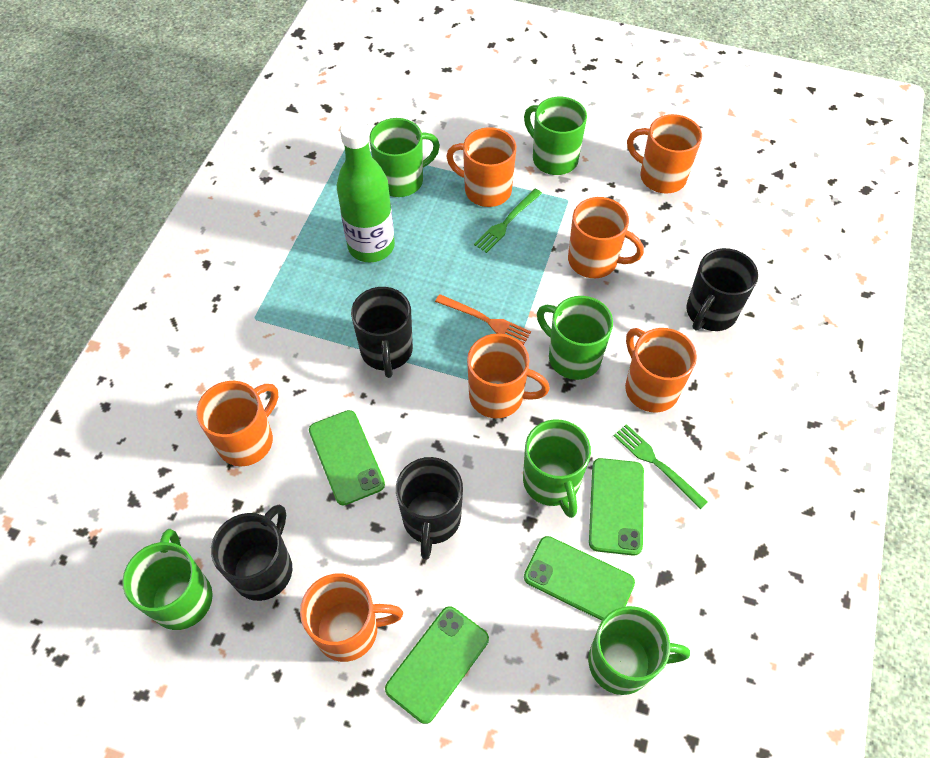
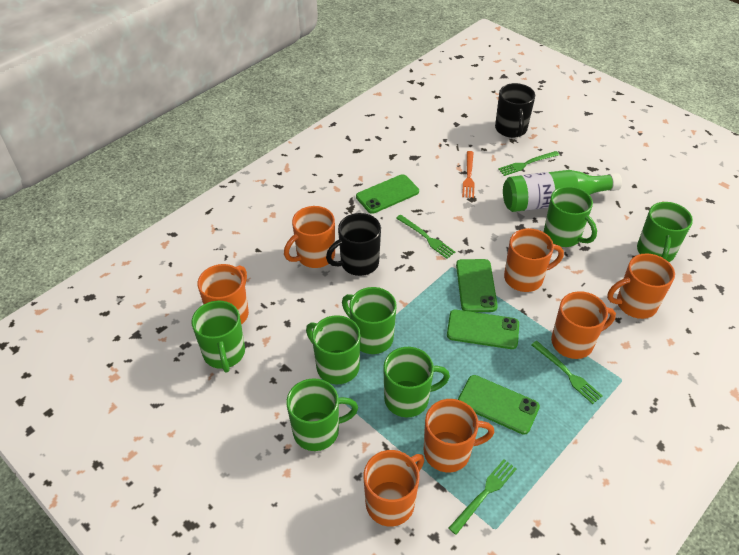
black mug: [211,505,292,601] [351,287,413,378] [396,457,463,560] [686,248,758,331] = 4 -> [326,213,381,276] [495,83,535,138] = 2
green fork: [474,189,542,253] [614,424,708,509] = 2 -> [396,215,455,259] [448,459,516,535] [498,151,559,176] [532,341,602,404] = 4
green mug: [122,529,213,630] [369,118,440,197] [523,419,591,518] [524,97,587,175] [537,296,613,380] [588,606,690,695] = 6 -> [192,301,245,373] [286,378,358,451] [306,315,361,384] [342,287,397,354] [383,347,450,418] [544,186,597,247] [637,202,693,262] = 7

